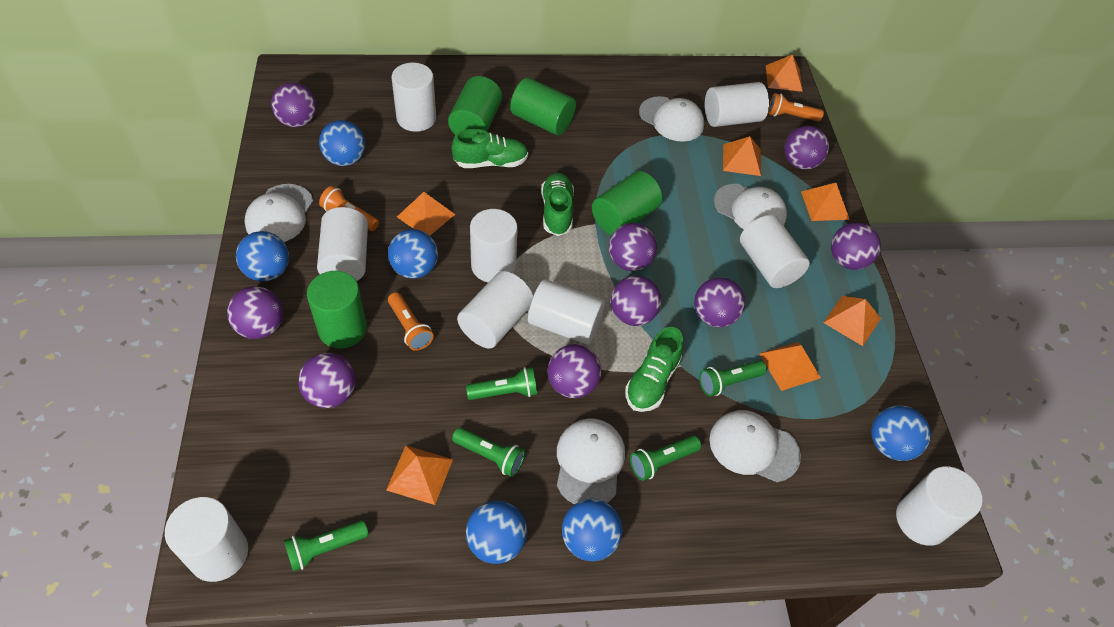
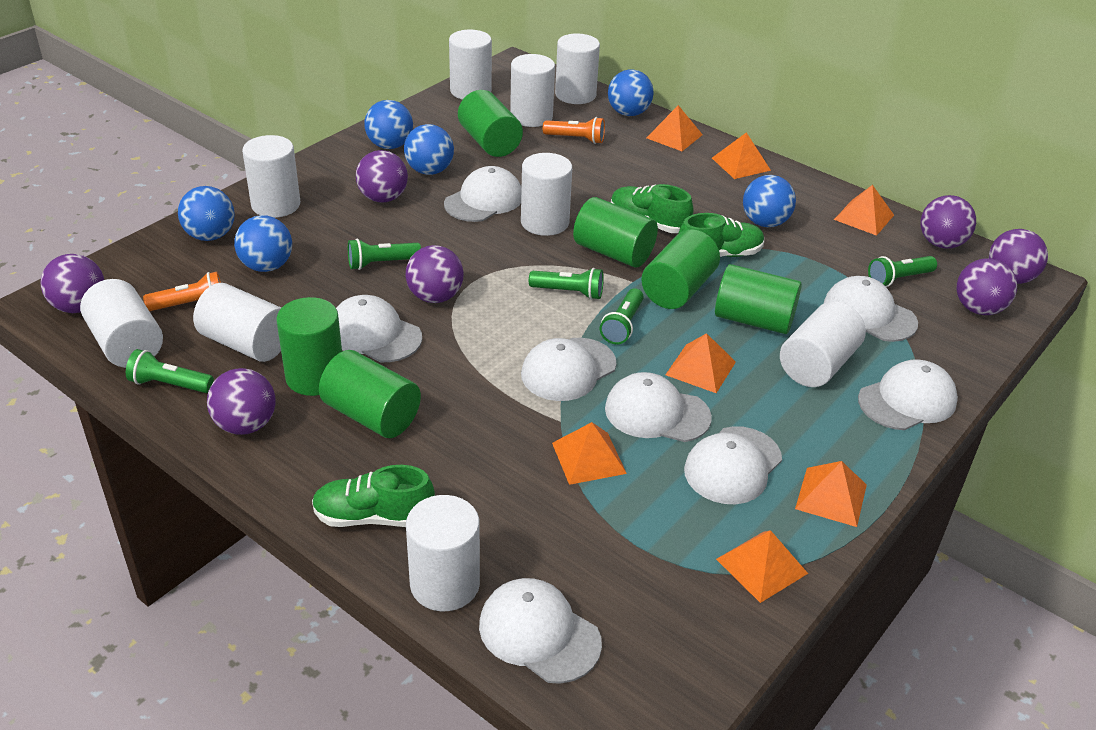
green cylinder: [307,271,367,348] [448,76,502,135] [510,78,576,135] [592,171,662,235] = 4 -> [276,297,342,396] [319,350,421,438] [458,90,523,157] [573,197,658,268] [642,229,720,309] [715,264,802,334] = 6
orange flashlight: [319,186,379,231] [388,292,434,351] [768,93,824,122] = 3 -> [143,272,221,311] [543,117,605,144] = 2
purple ball: [227,286,283,339] [271,83,317,127] [298,353,356,408] [548,344,601,398] [609,223,657,271] [611,276,661,326] [694,277,745,327] [784,126,829,170] [831,223,881,270] = 9 -> [40,254,104,313] [207,368,276,435] [356,150,408,202] [406,245,464,303] [920,195,976,249] [956,258,1017,315] [989,229,1048,284] = 7
white cap: [245,184,313,242] [557,418,625,504] [639,96,704,142] [709,410,801,482] [714,184,787,229] = 5 -> [336,295,422,362] [444,166,522,222] [479,578,602,684] [521,338,617,401] [605,372,712,442] [684,426,782,504] [824,276,918,342] [858,359,958,430] = 8

